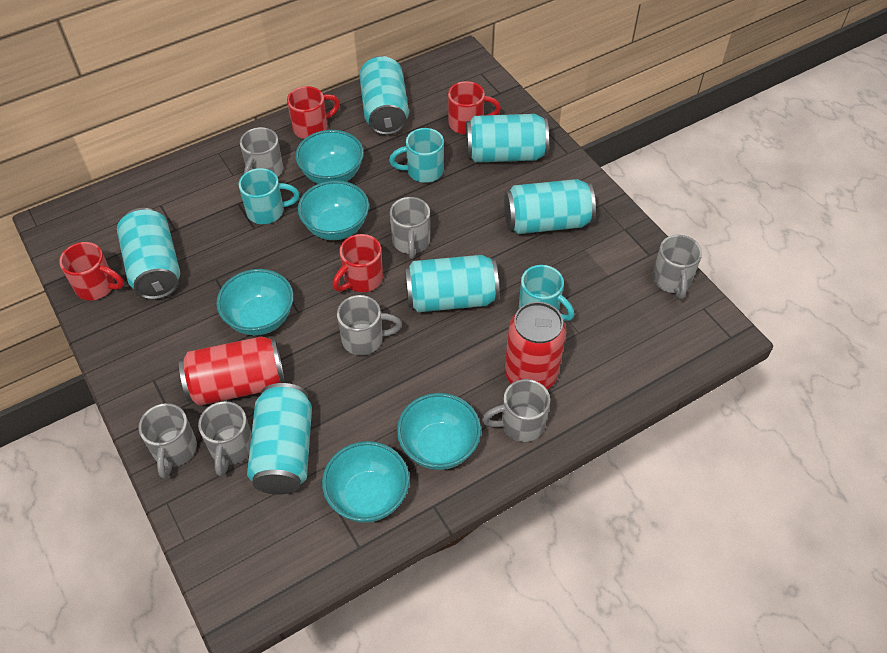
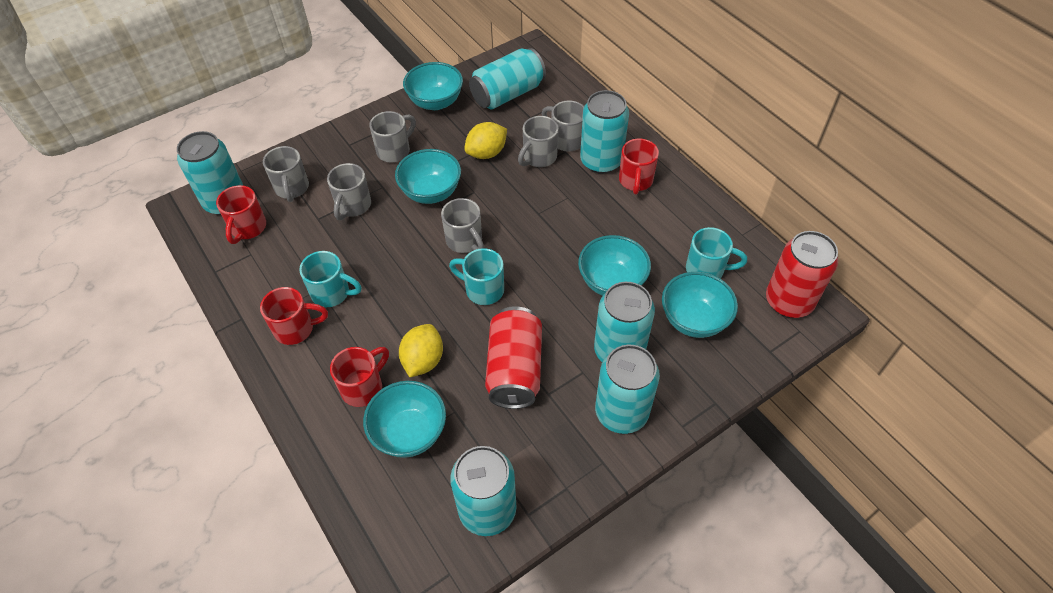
grey mug: [139,403,197,479] [198,401,252,477] [240,127,283,177] [337,295,402,355] [390,197,430,259] [482,379,550,442] [652,235,702,299] = 7 -> [263,146,309,202] [327,163,371,220] [369,111,416,162] [441,198,484,253] [518,116,559,167] [542,100,584,152] = 6
yellow lemon: none = 0 -> [399,324,443,377] [464,122,507,159] = 2

